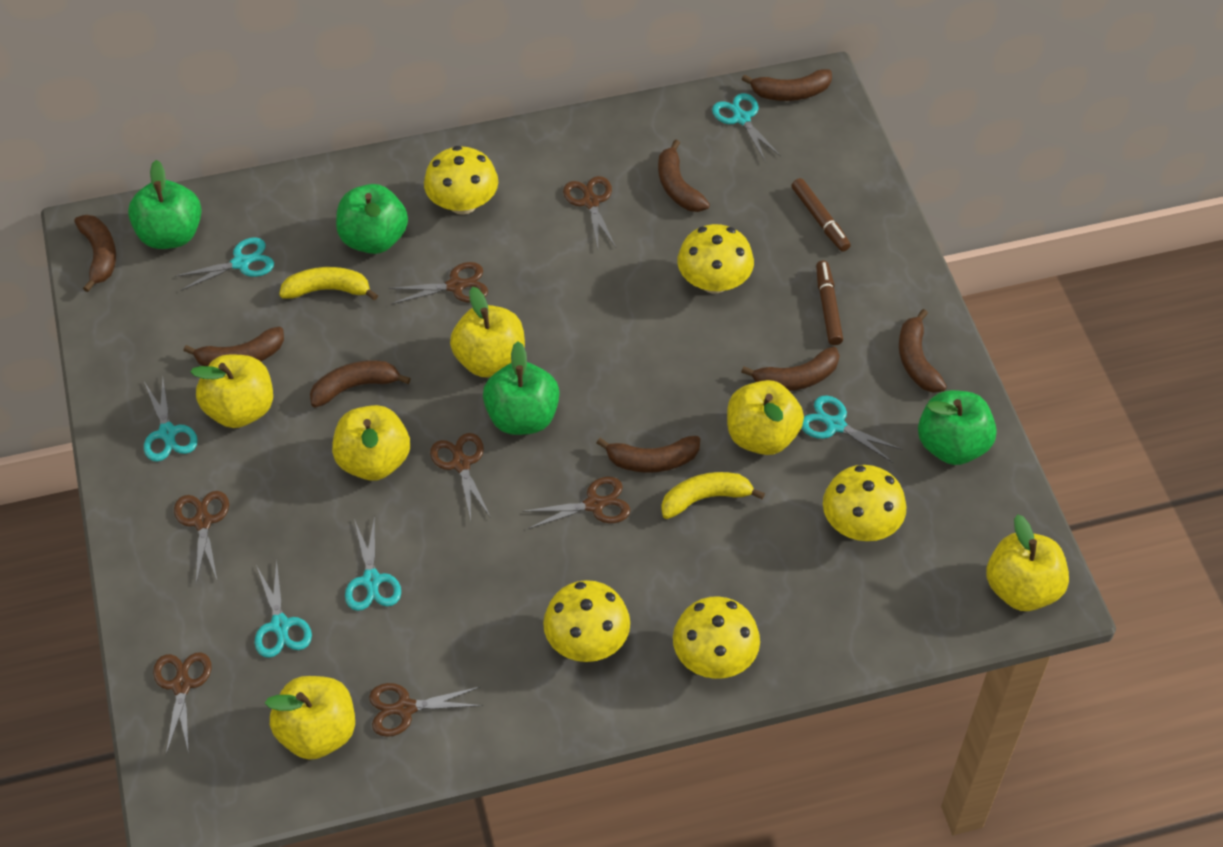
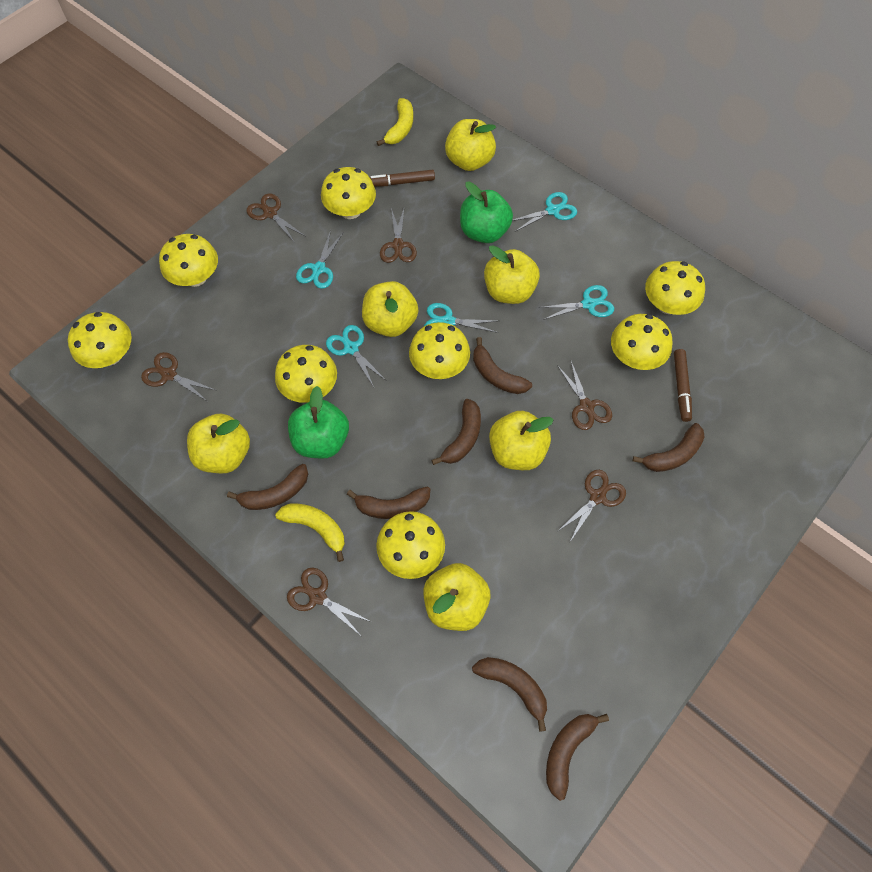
brown banana: [74,215,116,292] [184,327,284,366] [310,360,411,407] [597,436,700,473] [658,139,710,212] [741,347,840,391] [742,69,832,101] [899,309,947,393] = 8 -> [227,464,308,510] [347,486,430,519] [432,399,481,465] [472,657,547,732] [473,337,532,394] [546,714,609,801] [633,423,705,472] = 7
brown scissors: [153,652,211,755] [174,491,229,584] [369,683,483,737] [388,262,488,304] [430,433,491,520] [522,477,630,529] [563,176,616,248] = 7 -> [141,352,215,402] [246,193,305,243] [287,568,371,635] [380,206,417,263] [557,361,612,430] [558,470,626,542] = 6
green apple: [128,160,202,249] [336,184,408,254] [483,342,560,435] [918,390,997,465] = 4 -> [288,386,349,459] [460,181,513,243] = 2
turquoise scissors: [144,377,198,462] [174,237,274,291] [255,559,312,658] [345,516,401,611] [712,93,781,161] [802,395,903,463] = 6 -> [296,230,343,289] [326,325,387,387] [424,303,498,333] [512,192,577,232] [539,285,614,320] = 5
yellow mushroom: [424,146,498,215] [543,580,630,662] [673,596,760,679] [677,224,754,294] [823,465,906,541] = 5 -> [68,312,132,368] [159,234,218,287] [275,345,337,403] [321,167,376,219] [376,511,445,579] [409,322,470,379] [611,314,673,370] [645,261,705,315] = 8

